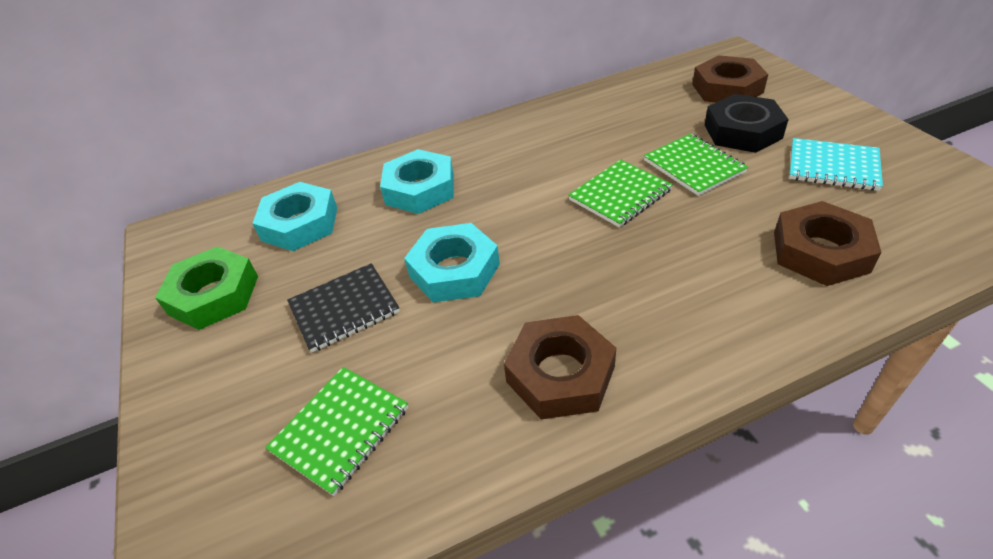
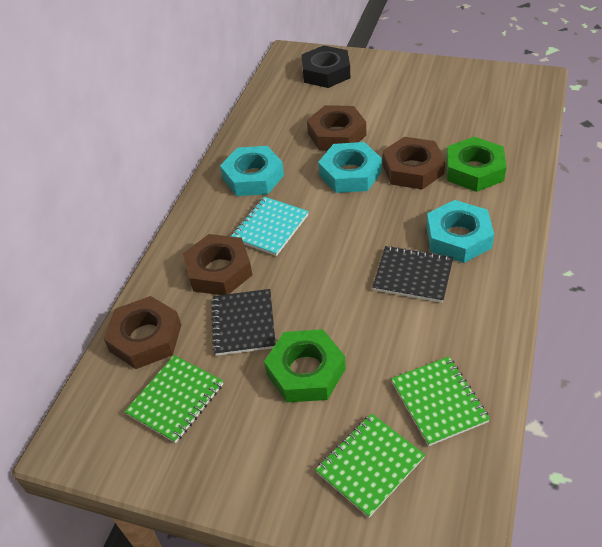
black notebook: [287,263,400,353] = 1 -> [211,289,276,356] [372,246,453,303] = 2
brown nut: [504,315,616,420] [692,55,768,103] [774,201,882,286] = 3 -> [104,296,181,369] [183,234,252,295] [307,105,366,151] [382,137,445,190] = 4
green nut: [155,246,258,330] = 1 -> [264,329,346,403] [446,137,507,192] = 2

